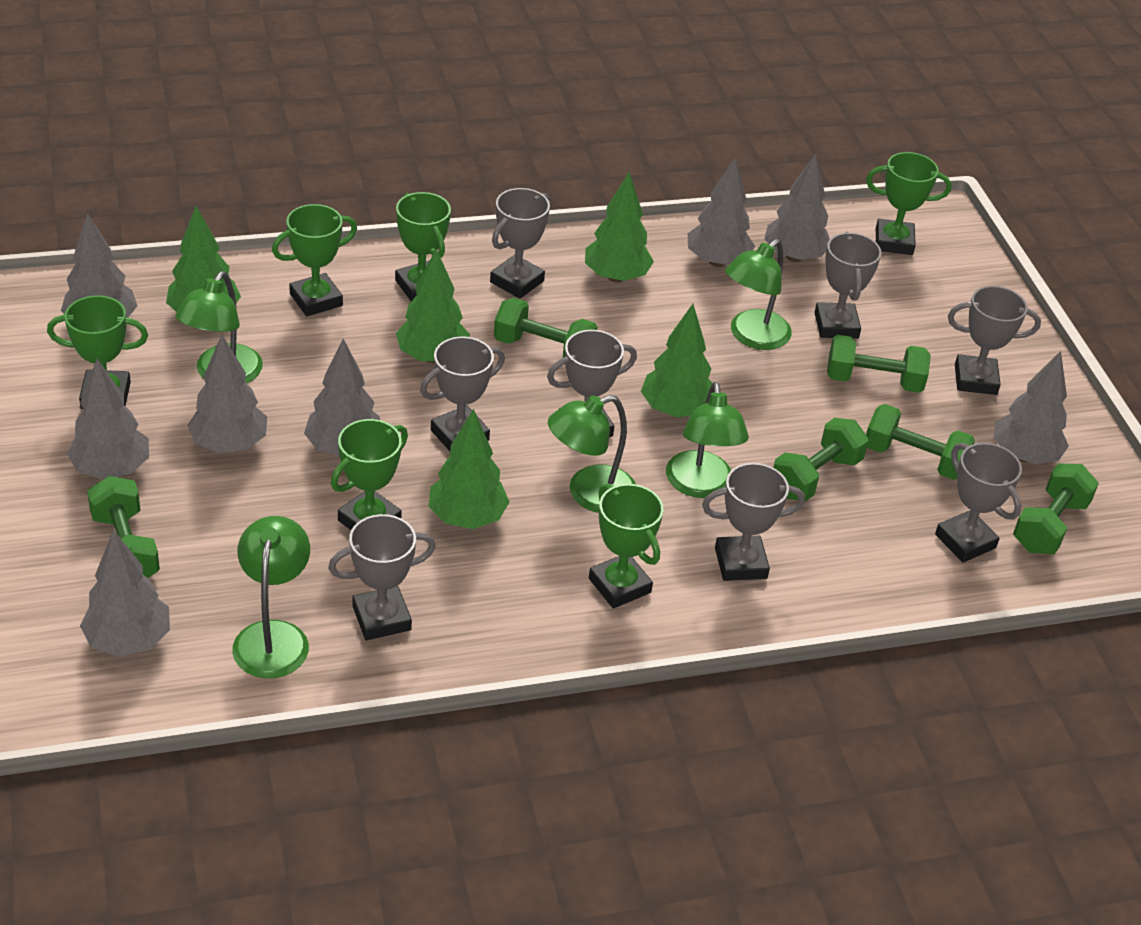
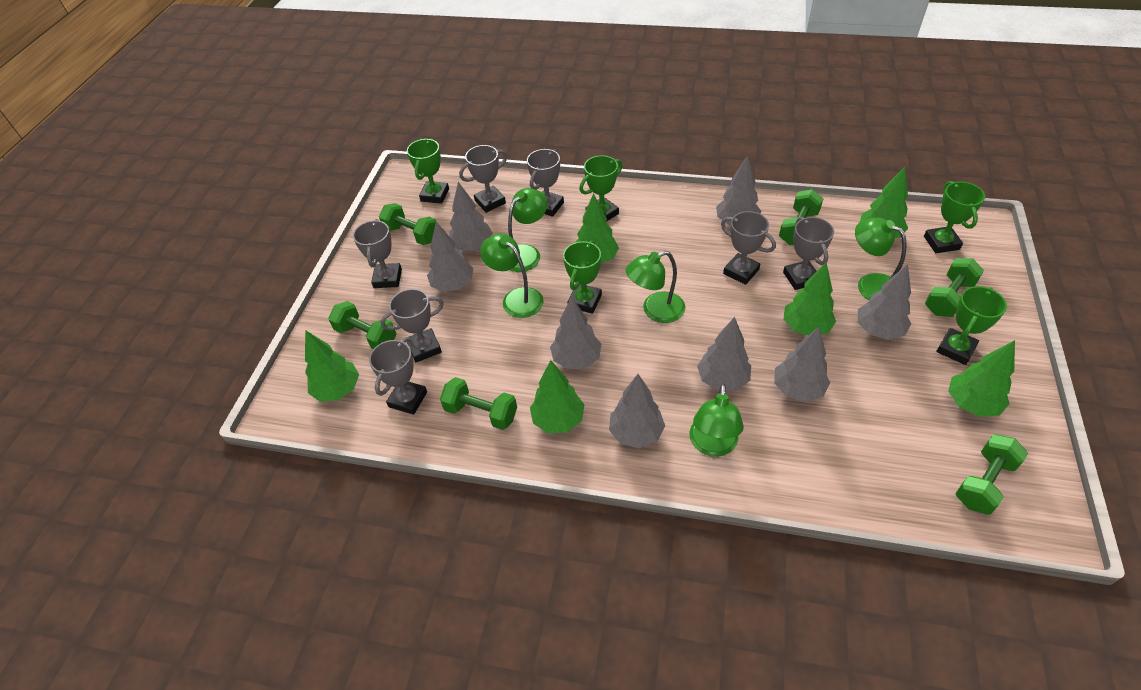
green tree: [166,206,241,312] [396,249,470,363] [428,409,510,529] [585,172,654,283] [641,304,712,417] = 5 -> [305,330,359,402] [530,360,584,433] [574,193,619,263] [783,262,836,336] [860,167,908,238] [948,340,1015,417] = 6
green trophy: [47,295,148,409] [272,204,357,316] [331,419,408,530] [395,192,451,301] [589,484,664,608] [866,152,952,255] = 6 -> [407,139,449,204] [563,241,602,314] [579,155,622,222] [924,181,985,253] [936,286,1007,365] = 5
grey trophy: [328,514,436,640] [420,336,505,451] [490,188,550,299] [547,330,637,437] [702,463,805,581] [814,232,882,339] [935,443,1022,563] [948,286,1041,395] = 8 -> [353,219,402,288] [369,338,427,415] [381,289,444,363] [459,145,507,213] [527,149,564,217] [721,211,776,285] [783,217,834,290] = 7

